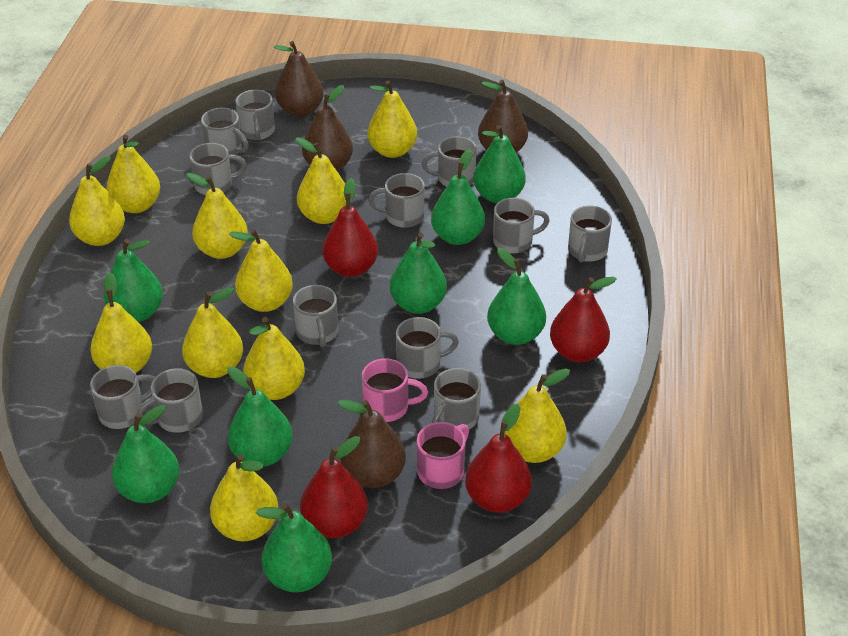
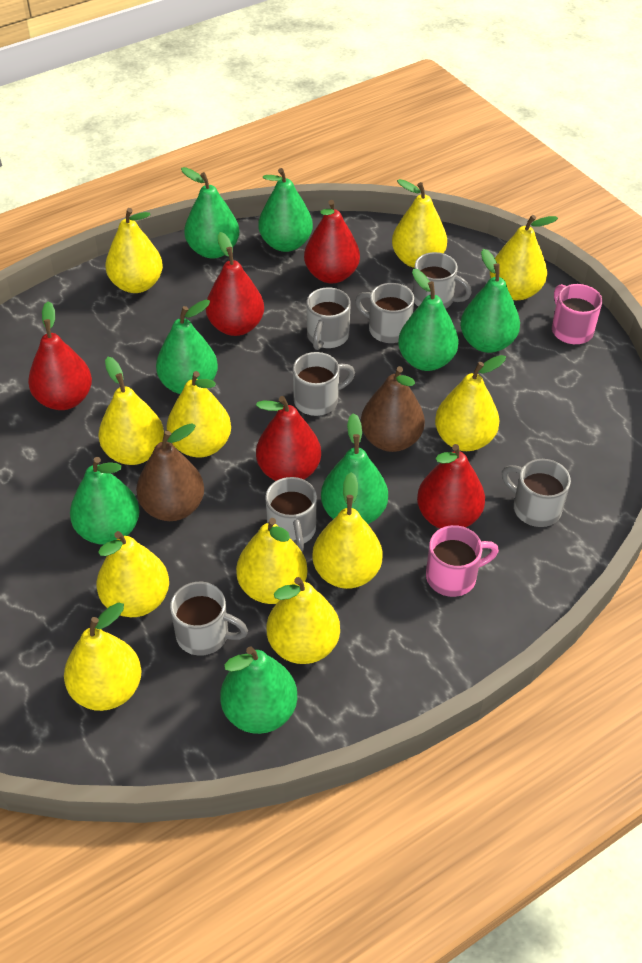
brown pear: [274,41,324,117] [302,85,353,171] [338,400,406,488] [478,80,528,153] = 4 -> [136,423,204,521] [361,366,425,452] = 2
grey mug: [90,365,155,429] [137,368,203,433] [190,143,247,195] [201,108,248,155] [236,90,275,140] [293,285,338,347] [368,173,425,228] [396,317,459,379] [422,136,477,187] [432,368,481,432] [493,198,550,253] [568,206,612,263] = 12 -> [170,582,248,656] [265,477,317,552] [293,352,355,416] [307,287,351,350] [355,283,414,343] [413,252,472,309] [502,459,571,527] = 7
red pear: [300,436,368,538] [322,178,378,277] [465,404,532,513] [550,277,617,362] = 4 -> [28,301,92,410] [206,232,264,336] [256,396,321,481] [304,200,360,283] [417,444,485,529] = 5

